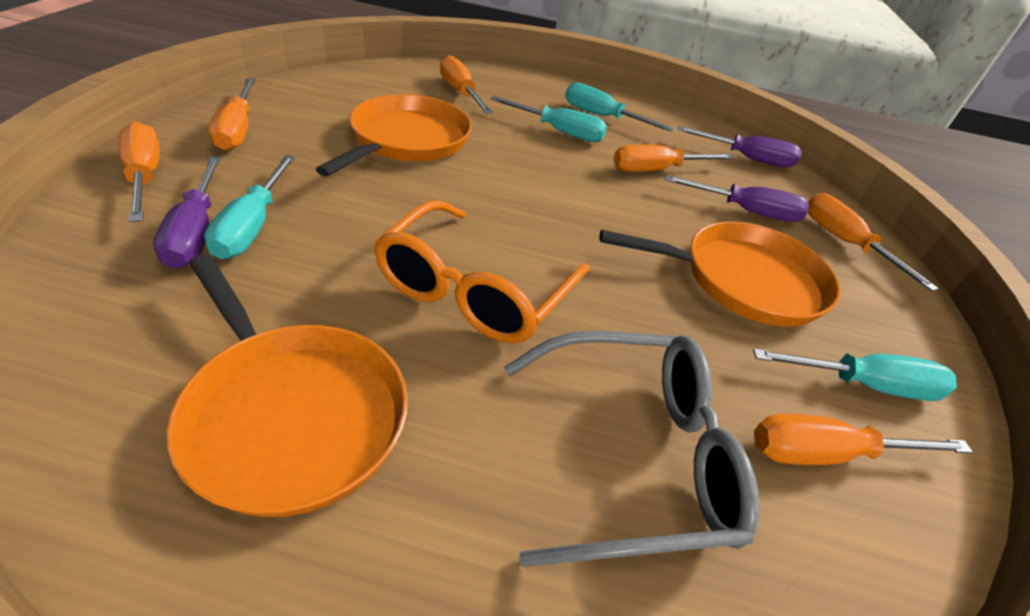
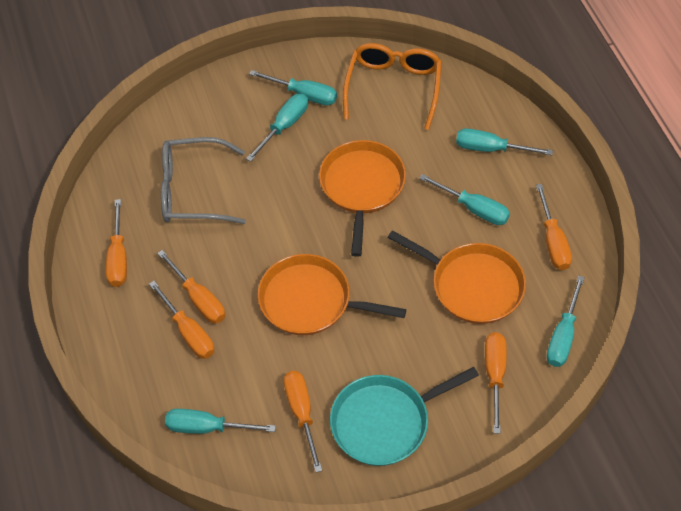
purple screwdriver: [153,157,221,269] [665,175,809,222] [677,126,802,168] = 3 -> none = 0
turquoise pan: none = 0 -> [330,367,479,466] = 1
turquoise screwdriver: [204,155,295,259] [491,96,607,142] [565,82,674,132] [753,349,957,401] = 4 -> [165,409,276,434] [246,94,308,162] [249,70,337,106] [419,174,510,225] [456,128,553,155] [547,275,585,367] = 6

